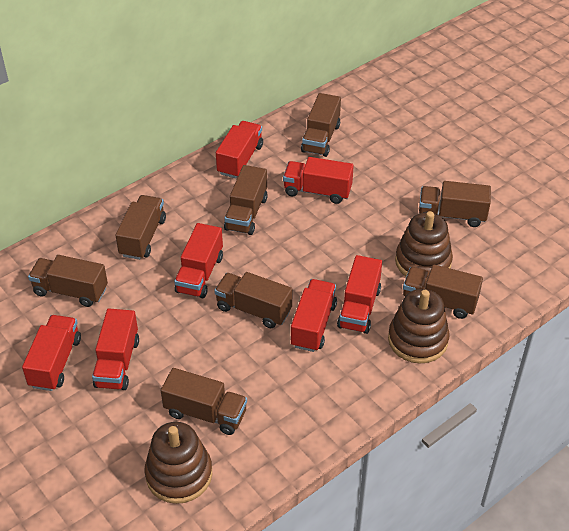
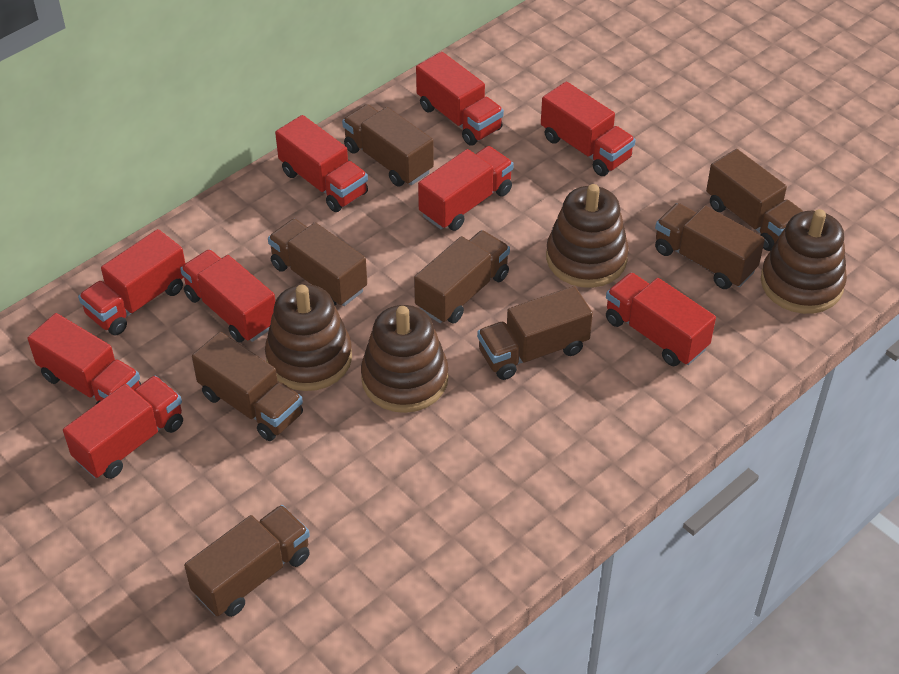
brown stacking toy: [145,422,212,504] [388,289,450,364] [395,211,453,276] = 3 -> [265,284,352,391] [361,305,448,413] [546,184,629,288] [761,209,847,314] = 4
red truck: [22,315,81,391] [92,308,139,390] [174,223,223,298] [216,121,263,178] [283,157,354,204] [290,279,337,352] [337,255,382,334] = 7 -> [27,313,141,404] [63,376,183,479] [78,229,185,336] [180,249,276,343] [275,115,368,212] [416,52,504,146] [418,146,514,231] [541,81,635,176] [606,272,716,366] = 9

